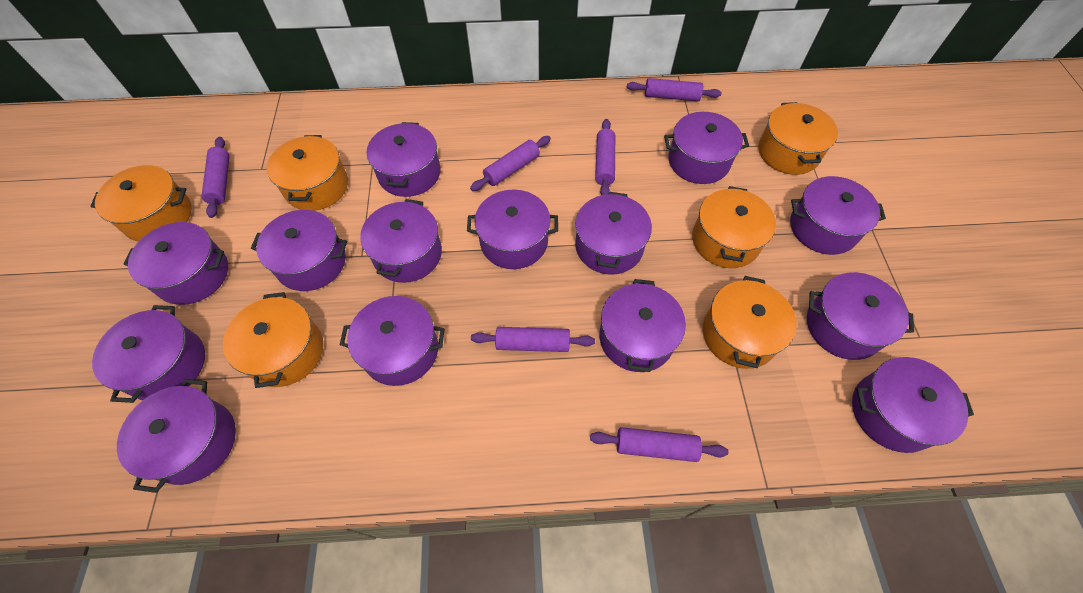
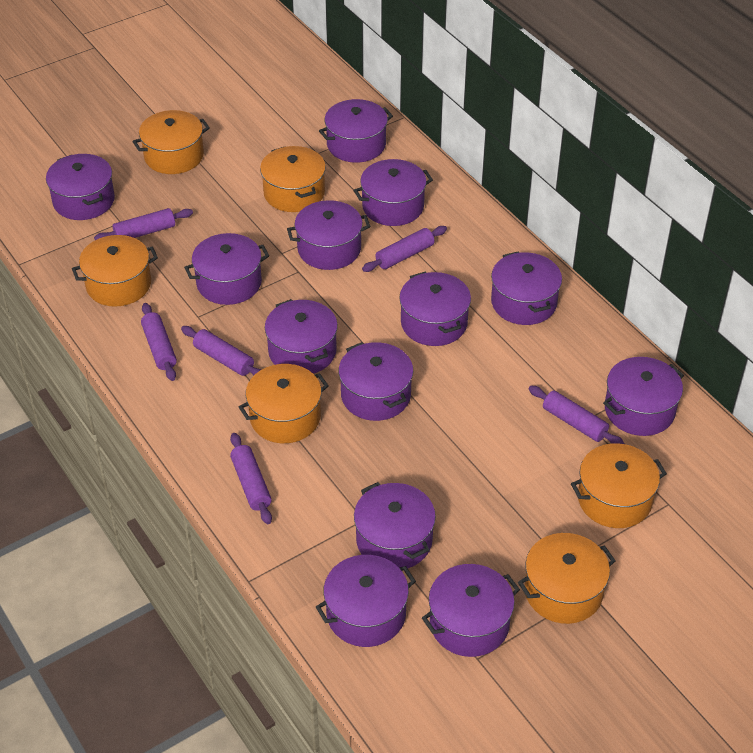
purple pot: [92,305,205,403] [117,379,236,493] [124,222,228,305] [251,210,347,291] [340,296,445,386] [360,199,442,283] [367,122,441,197] [467,189,558,269] [575,192,652,275] [599,279,686,372] [664,112,749,184] [790,176,886,255] [807,272,914,360] [852,357,974,453] = 14 -> [46,154,115,220] [184,233,269,305] [265,299,338,374] [287,200,371,270] [316,555,416,647] [319,99,393,163] [339,342,413,421] [354,159,433,226] [354,482,436,569] [399,271,471,346] [422,564,520,657] [491,251,562,325] [603,357,684,436] = 13

